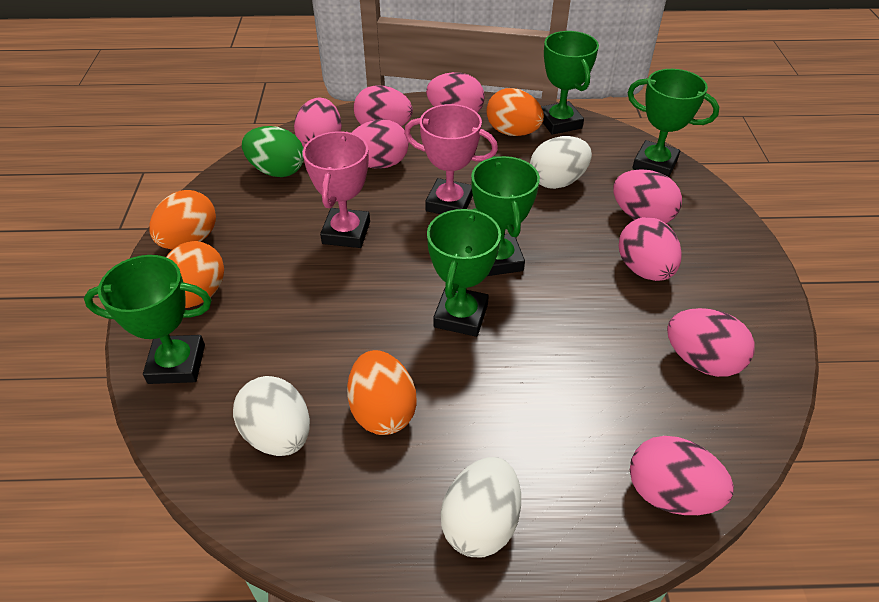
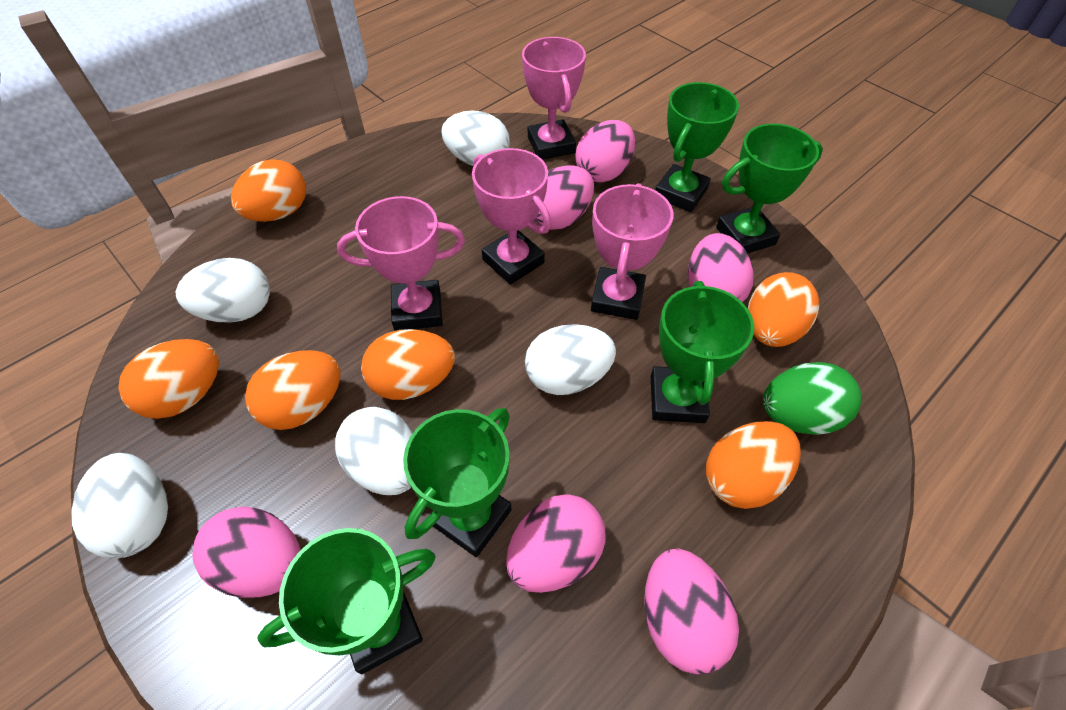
orange egg: [149,190,216,249] [166,241,224,308] [347,350,417,435] [486,88,544,136] = 4 -> [118,339,219,419] [231,159,306,222] [245,350,340,430] [361,329,455,400] [706,421,801,509] [748,272,819,347] = 6
pink egg: [294,98,342,147] [351,119,409,169] [353,85,413,126] [426,72,485,113] [613,169,682,223] [619,217,682,281] [630,436,734,515] [667,308,755,377] = 8 -> [192,506,301,597] [506,494,606,593] [534,165,594,230] [575,120,635,182] [644,548,739,675] [688,233,754,302] = 6
pink trophy: [303,131,370,248] [404,104,498,214] = 2 -> [337,196,465,331] [472,148,551,285] [522,37,586,160] [591,183,673,320] = 4
white egg: [233,376,310,456] [441,457,521,557] [530,136,592,189] = 3 -> [71,453,168,558] [176,258,270,323] [335,407,413,495] [441,111,510,166] [525,324,616,395] = 5

